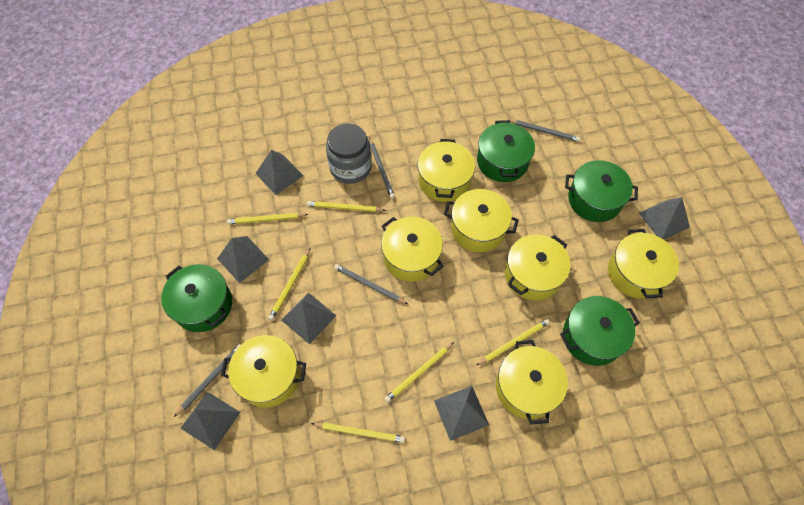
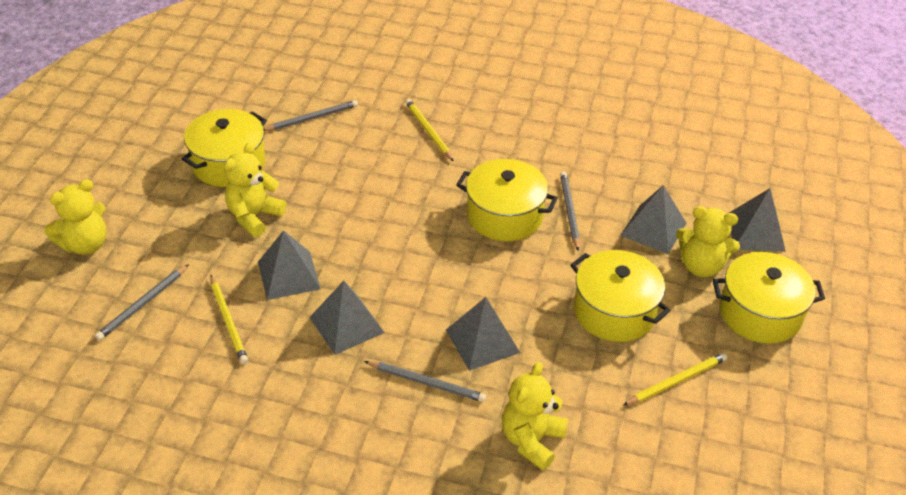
green pot: [161,264,232,332] [477,120,535,182] [560,296,640,366] [565,160,638,222] = 4 -> none = 0
grey jar: [326,123,372,184] = 1 -> none = 0
grey pyramid: [181,392,240,450] [217,236,269,283] [255,150,304,195] [281,293,336,344] [434,386,489,441] [639,197,690,240] = 6 -> [258,230,321,300] [309,281,385,355] [446,297,520,371] [620,185,686,254] [729,188,786,252] = 5
yellow pencil: [227,213,308,224] [268,249,310,320] [307,201,386,212] [311,422,405,443] [384,342,454,403] [476,319,550,366] = 6 -> [210,275,248,364] [405,99,454,161] [623,353,727,406] = 3
yellow pot: [221,335,306,407] [381,217,444,282] [418,139,475,202] [444,189,519,252] [496,340,568,424] [505,234,571,301] [608,229,679,299] = 7 -> [182,109,267,187] [456,159,558,241] [570,250,671,342] [713,252,825,344] = 4
yellow teddy bear: none = 0 -> [44,179,106,255] [224,142,286,237] [502,362,568,471] [676,206,740,277] = 4

